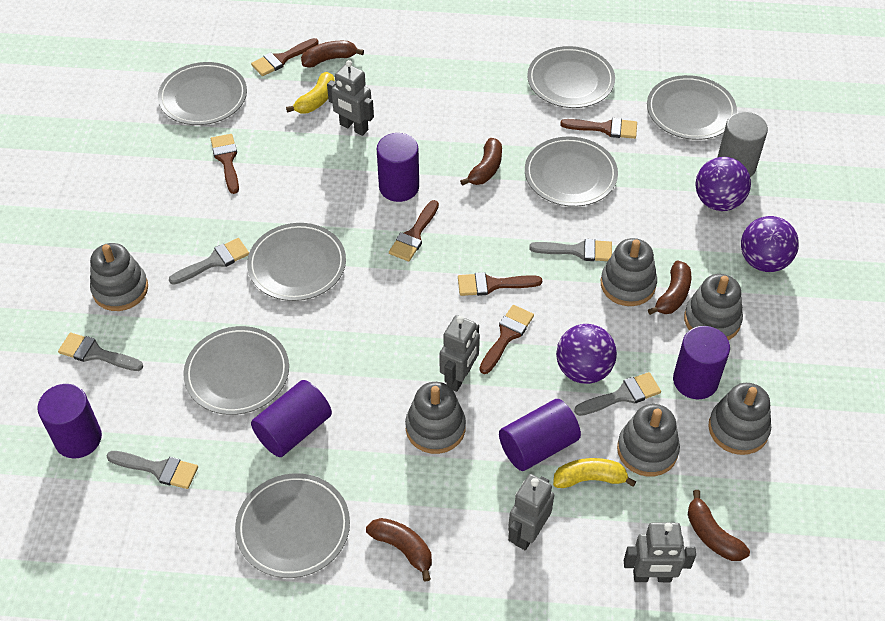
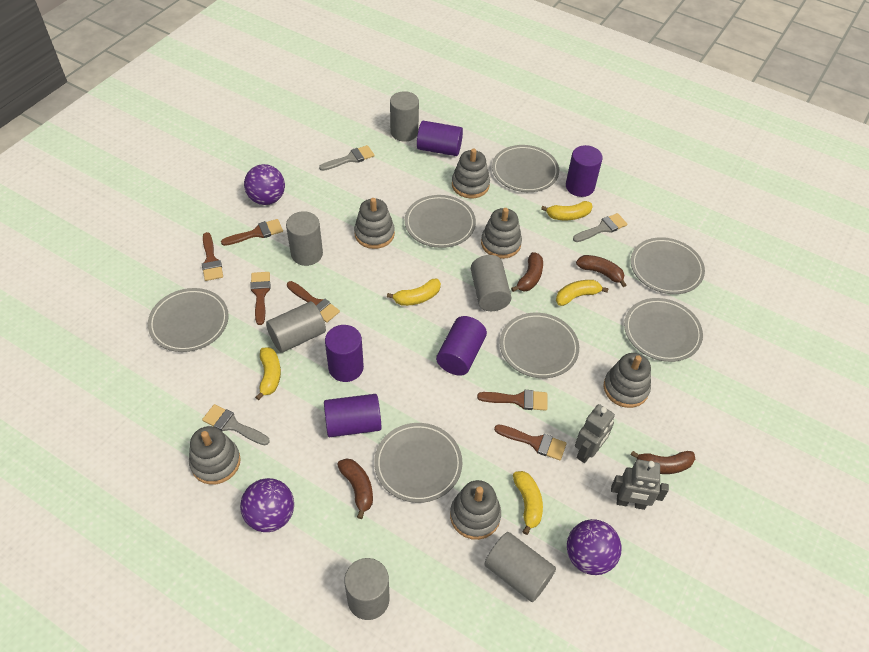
brown banana: [301,41,364,68] [366,518,432,582] [460,138,502,186] [648,260,691,315] [688,490,750,561] = 5 -> [337,458,373,519] [511,252,543,292] [576,255,626,287] [631,451,695,474] = 4
grey brush: [58,333,143,371] [107,451,198,489] [169,238,249,285] [529,239,612,261] [574,372,661,416] = 5 -> [202,404,270,445] [319,145,375,171] [573,213,627,242] = 3
grey cylinder: [717,112,768,177] = 1 -> [266,302,326,353] [286,211,323,266] [344,558,390,620] [390,91,419,142] [471,255,511,311] [484,532,556,602] = 6
grey robot: [327,60,374,136] [440,315,480,392] [508,474,554,550] [624,523,696,582] = 4 -> [575,404,615,463] [611,459,669,510] = 2
yellow banana: [286,72,335,113] [553,458,636,488] = 2 -> [255,347,281,400] [387,279,441,306] [513,471,543,535] [541,201,593,220] [556,280,609,306] = 5

